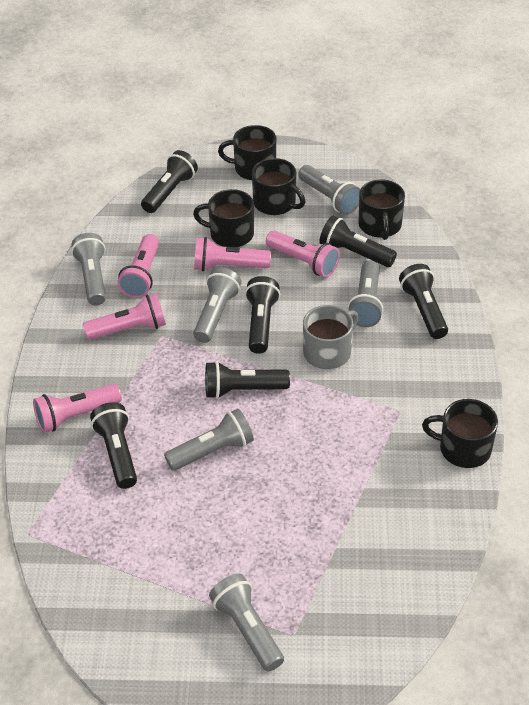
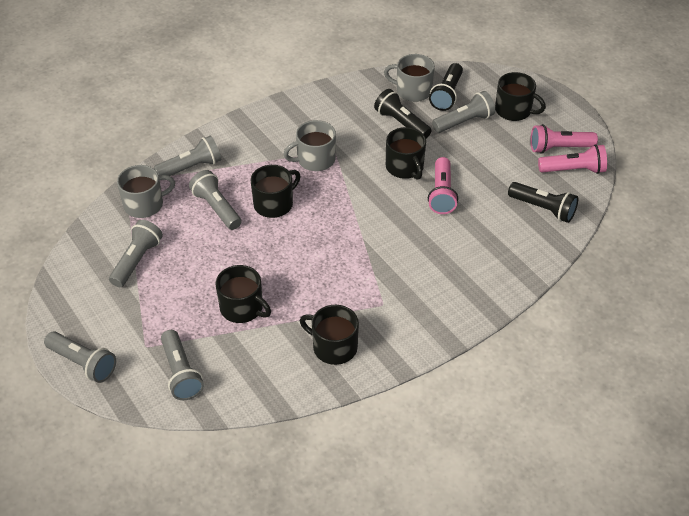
black flashlight: [90,402,137,489] [141,150,198,213] [205,361,290,399] [245,276,280,354] [319,216,397,267] [399,264,448,339] = 6 -> [374,89,432,138] [429,63,463,111] [508,182,578,223] = 3
grey mug: [303,305,359,369] = 1 -> [117,165,175,218] [283,120,336,171] [384,54,435,102] = 3
pink flashlight: [33,384,122,433] [83,293,166,340] [117,234,159,298] [194,237,271,271] [266,230,340,277] = 5 -> [428,157,458,214] [530,124,598,153] [538,144,607,174] = 3

